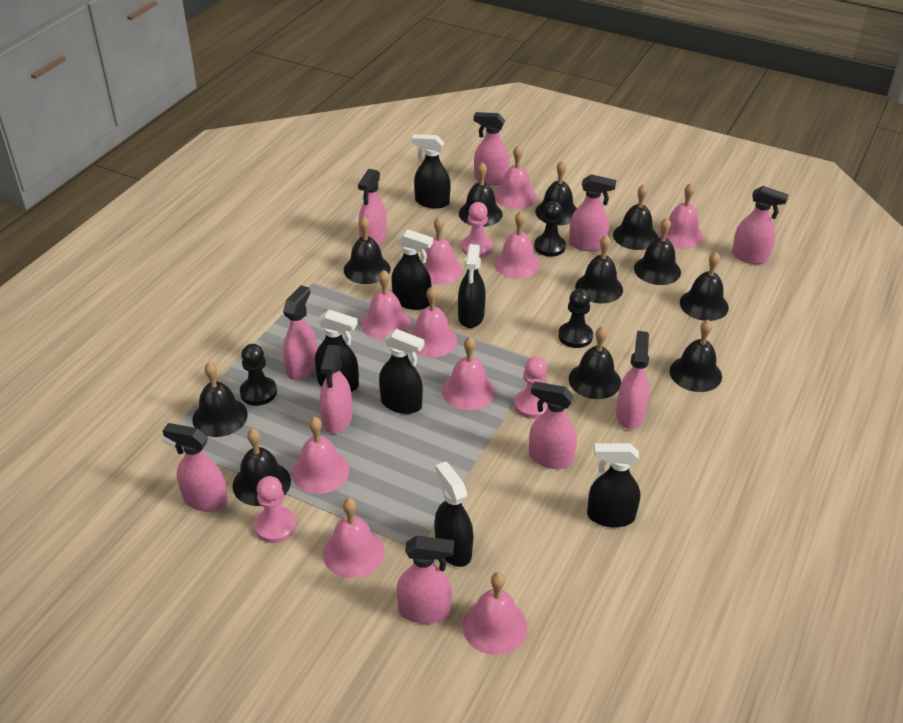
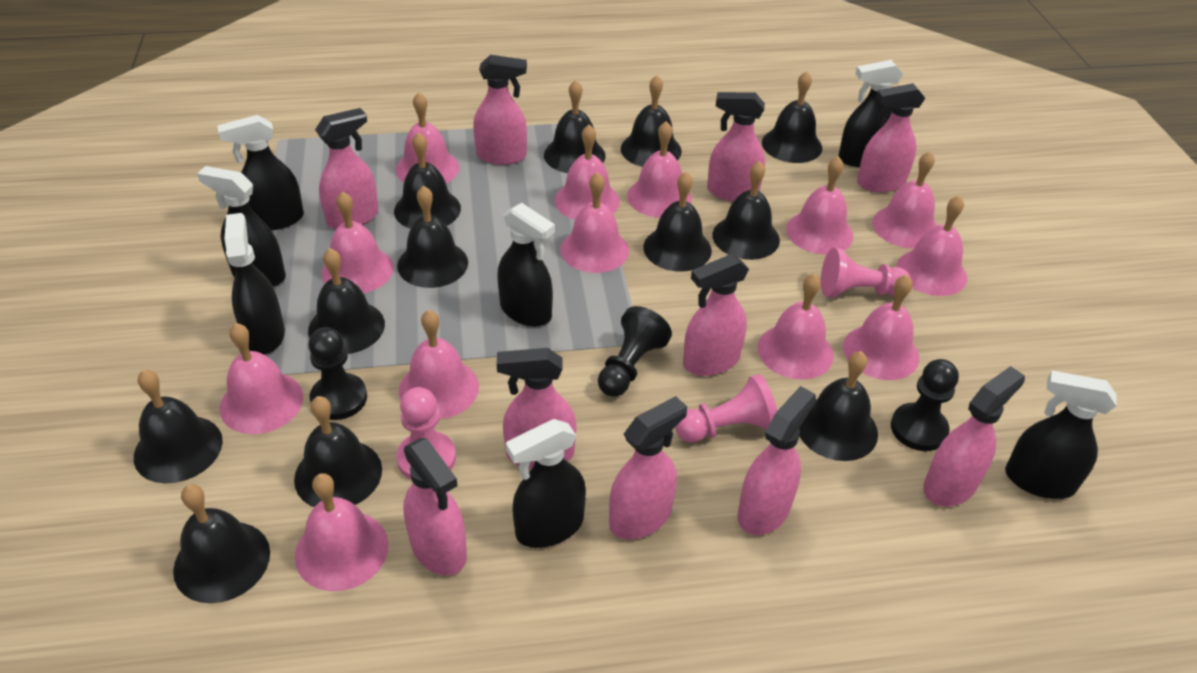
black bell: [192,362,248,437] [233,428,291,506] [344,216,390,284] [459,162,503,227] [535,161,577,225] [569,326,621,399] [575,235,623,303] [613,184,658,250] [634,218,681,285] [670,320,722,392] [680,252,729,321] = 11 -> [134,370,223,483] [173,484,270,603] [294,396,382,507] [308,248,385,354] [394,132,461,229] [397,186,468,288] [544,80,606,173] [621,75,682,167] [643,172,712,272] [712,161,780,260] [762,71,822,163] [799,351,878,461] = 12
pink bell: [292,417,349,494] [323,498,384,578] [361,270,411,341] [409,286,457,357] [421,217,462,285] [442,337,495,410] [462,572,527,655] [494,145,537,209] [494,211,540,279] [658,183,704,249] = 10 -> [219,323,303,434] [295,473,389,591] [321,191,394,293] [396,93,460,183] [399,310,479,419] [555,125,620,220] [560,172,629,273] [627,121,692,218] [757,273,834,380] [786,156,854,254] [843,275,919,380] [872,151,937,249] [897,196,967,296] = 13

